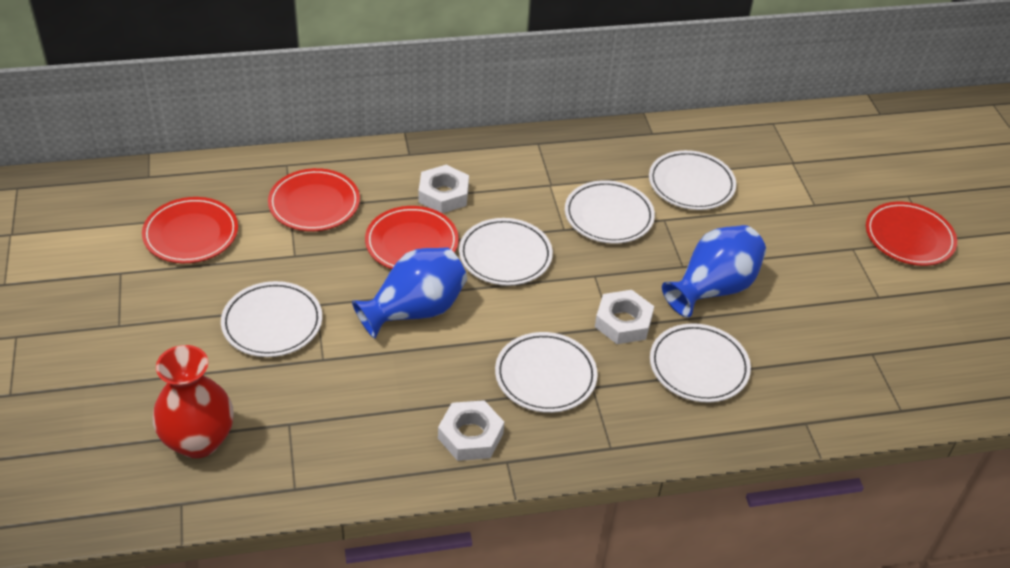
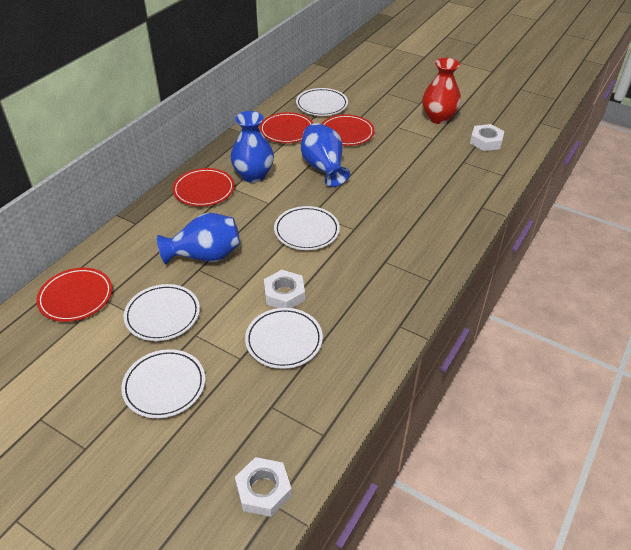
blue vase: [352,247,467,339] [662,225,766,318] = 2 -> [157,213,240,264] [230,111,274,183] [301,123,350,187] = 3
white plate: [221,281,322,357] [459,218,553,286] [495,332,598,413] [565,180,655,244] [649,150,736,210] [650,323,751,403] = 6 -> [121,349,205,418] [124,284,200,341] [245,308,323,369] [274,206,340,250] [296,88,348,116] = 5

